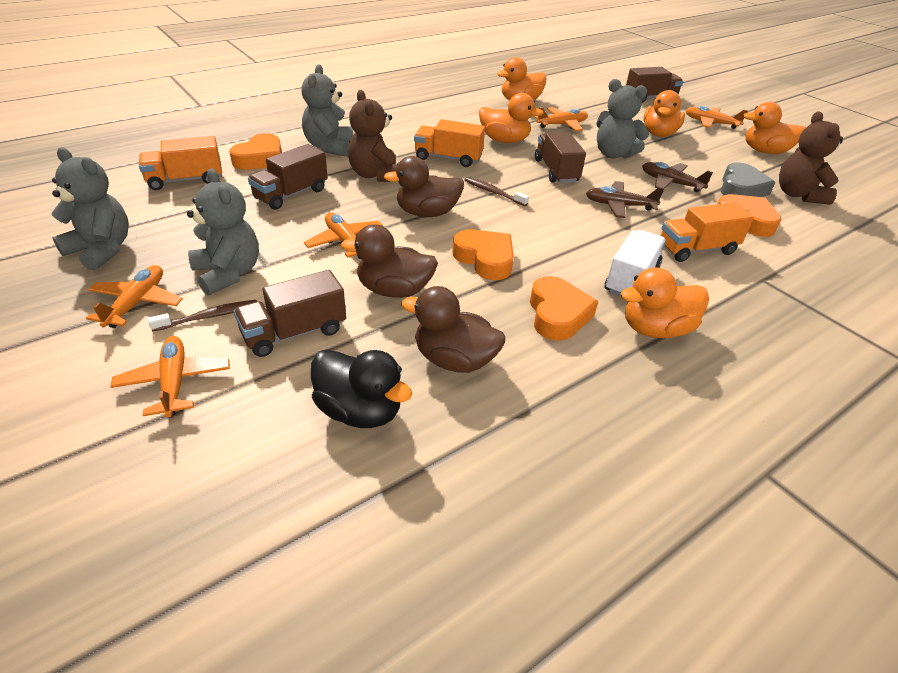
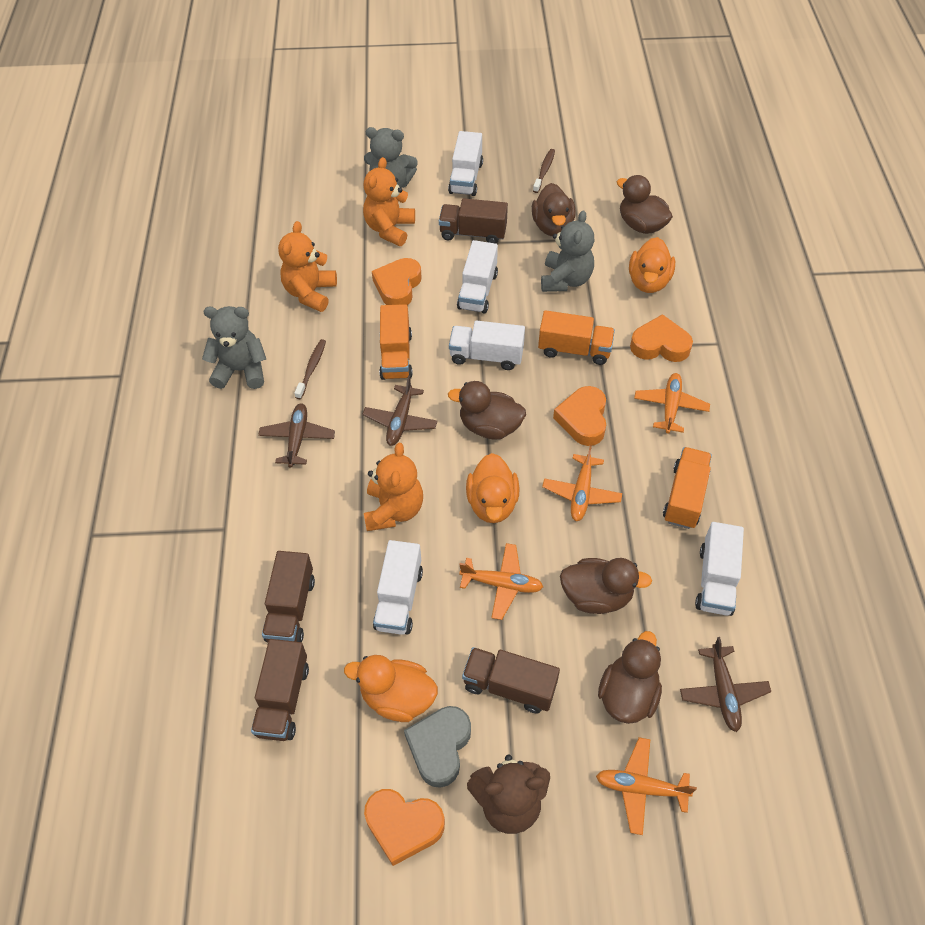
black duck: [311,349,412,428] = 1 -> none = 0
brown duck: [341,224,438,298] [384,156,464,217] [401,286,505,373] = 3 -> [448,381,526,439] [532,183,576,236] [560,558,652,614] [598,631,662,724] [617,175,673,234] = 5
brown plane: [586,181,665,218] [642,162,713,192] = 2 -> [258,403,335,468] [362,375,437,446] [680,637,771,732] = 3
brown teddy bear: [348,90,397,182] [779,112,843,205] = 2 -> [467,755,550,834] = 1
grey teddy bear: [51,147,129,271] [187,168,259,295] [301,64,353,156] [596,79,649,158] = 4 -> [202,306,266,389] [364,127,418,188] [541,210,594,292] = 3
orange duck: [479,93,544,143] [497,57,547,100] [621,267,709,338] [643,90,685,137] [743,102,806,154] = 5 -> [344,655,438,722] [466,453,519,523] [629,237,675,293] = 3
orange plane: [86,265,183,328] [111,336,230,418] [304,213,383,259] [534,107,588,131] [686,106,748,129] = 5 -> [459,543,543,620] [542,445,622,521] [596,737,697,835] [634,373,710,434] = 4
orange teddy bear: none = 0 -> [278,221,337,312] [363,157,415,246] [364,443,423,531] = 3
white truck: [605,230,666,297] = 1 -> [373,540,423,635] [448,131,483,196] [449,321,525,370] [457,240,498,313] [695,522,744,616] = 5

